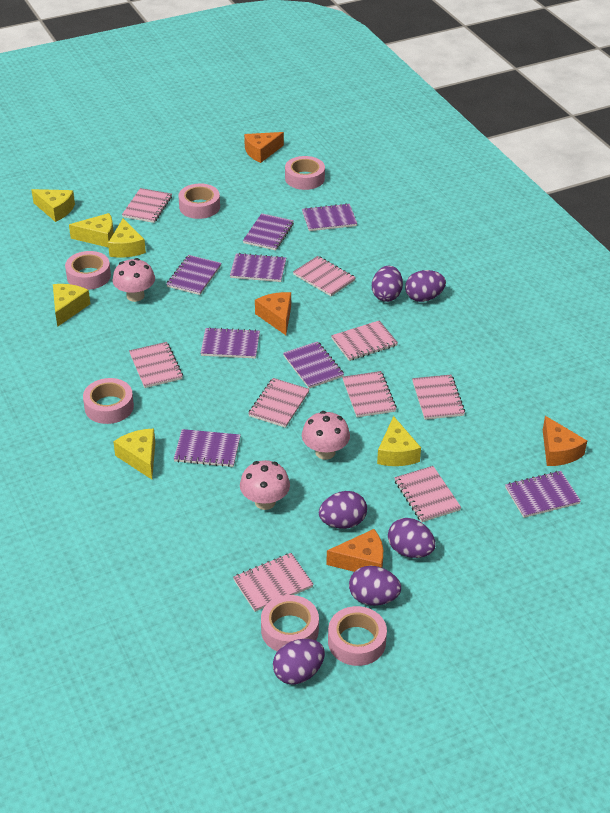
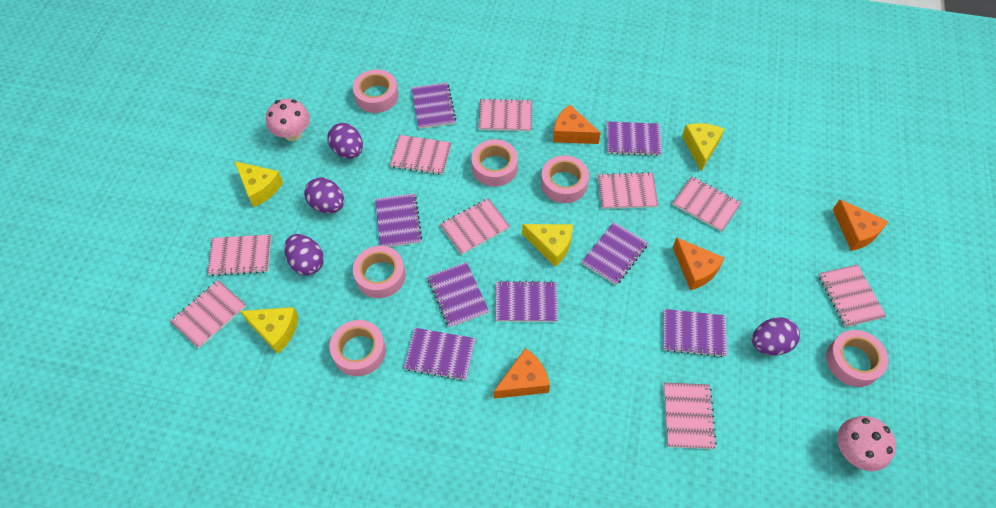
pink mushroom: [112,258,155,302] [240,460,290,510] [302,411,350,460] = 3 -> [266,99,310,141] [837,416,896,471] = 2
purple egg: [273,639,325,685] [319,491,367,529] [349,566,401,606] [372,266,403,302] [388,518,435,558] [405,270,446,302] = 6 -> [284,234,324,276] [304,177,344,213] [328,123,363,159] [752,317,800,355] = 4
yellow cheese: [31,189,75,222] [53,284,90,327] [69,213,114,247] [108,219,146,257] [113,429,155,479] [377,416,421,466] = 6 -> [234,161,283,207] [240,307,298,354] [522,224,573,267] [682,123,724,171] = 4

